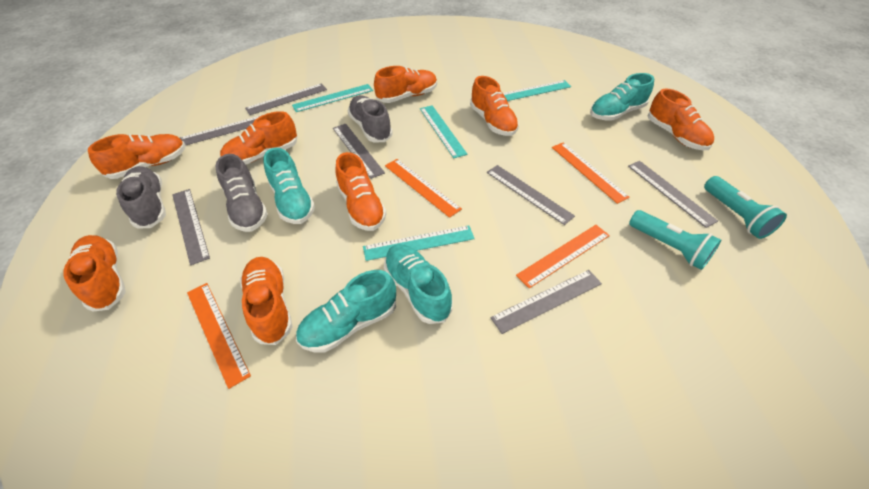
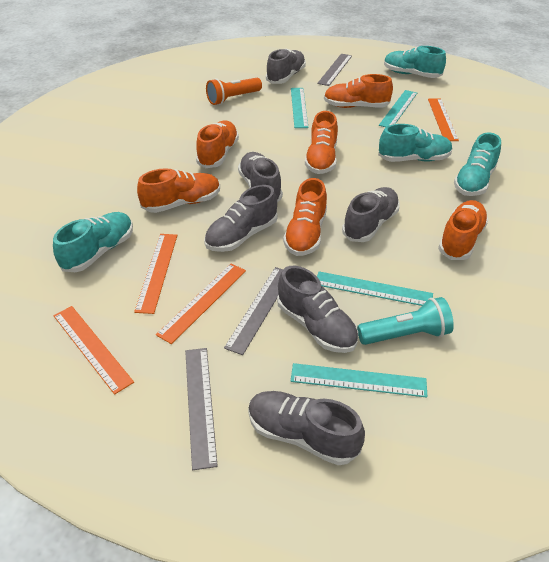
grey ruler: [172,189,210,266] [180,114,265,145] [245,83,327,115] [333,124,385,179] [487,165,575,225] [490,270,602,334] [628,161,718,228] = 7 -> [185,348,218,470] [224,267,283,355] [317,54,352,86] = 3
grey shoe: [116,166,166,228] [215,154,268,232] [348,95,393,142] = 3 -> [204,185,278,252] [238,152,283,202] [248,391,365,465] [266,48,306,84] [277,266,358,353] [342,187,400,242] = 6
orange flashlight: none = 0 -> [206,78,262,105] = 1
orange shoe: [63,235,126,311] [88,134,186,179] [220,111,297,165] [240,257,292,345] [336,152,386,231] [374,66,437,103] [470,76,519,136] [648,88,714,150] = 8 -> [137,168,220,213] [196,121,239,168] [283,178,327,256] [305,111,338,174] [324,74,393,108] [438,200,488,260] = 6
turquoise flashlight: [629,210,721,270] [704,176,787,239] = 2 -> [357,297,454,345] = 1

